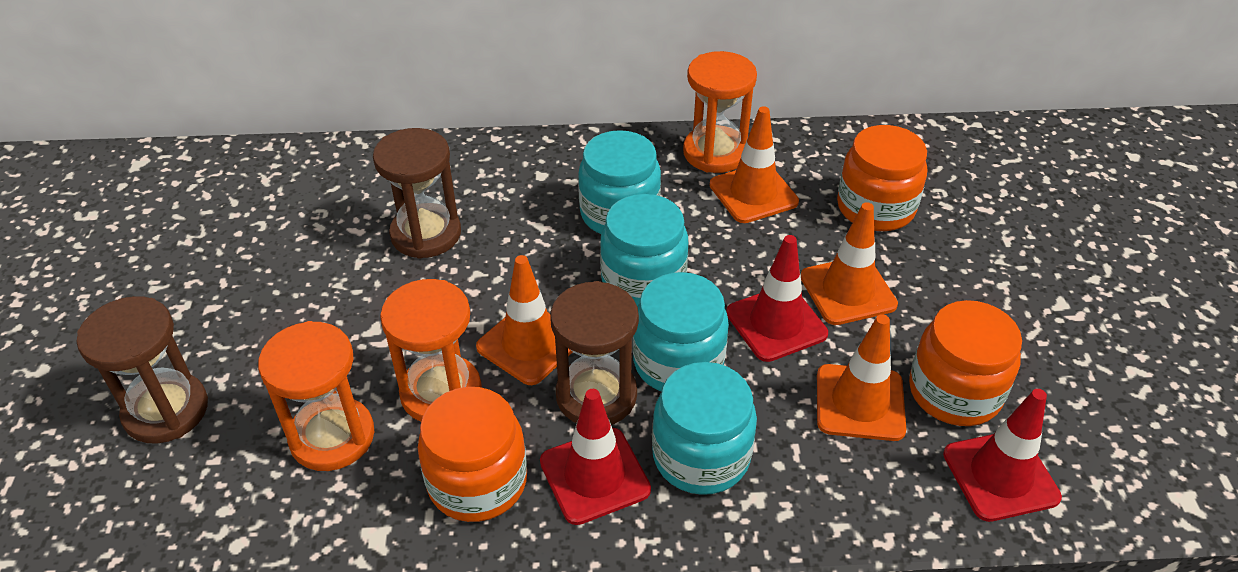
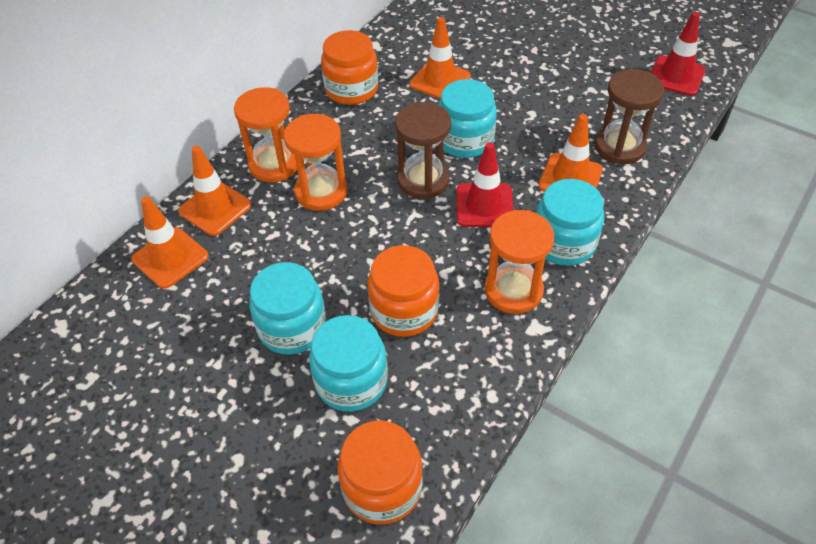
brown hourglass: [76,296,208,443] [373,128,461,259] [550,281,639,425] = 3 -> [395,102,451,199] [595,69,664,164] = 2
red traffic cone: [540,389,651,525] [726,235,828,362] [943,389,1062,522] = 3 -> [456,142,514,227] [651,12,706,96] = 2

